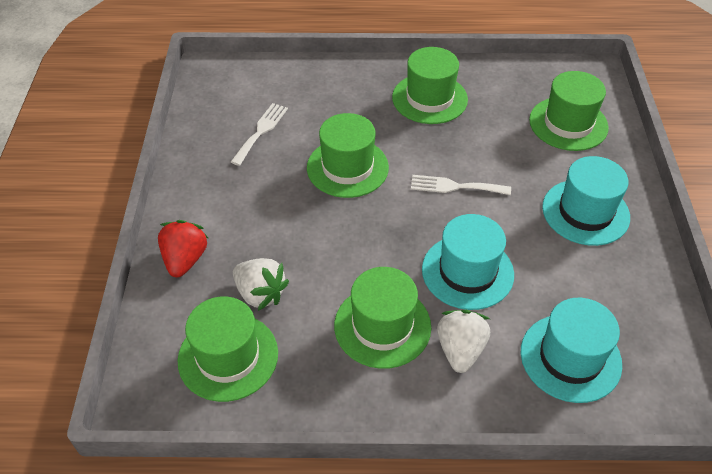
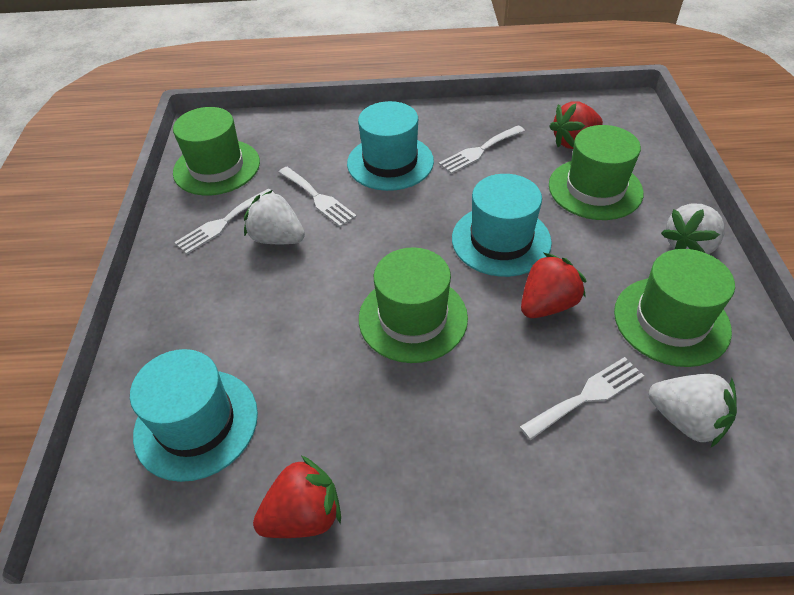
green hat: [178,297,278,402] [307,113,389,198] [334,267,431,369] [392,47,468,124] [529,71,609,151] = 5 -> [173,107,260,195] [359,247,468,363] [549,125,644,220] [614,249,735,367] = 4
red strawberry: [158,220,208,277] = 1 -> [253,455,341,538] [521,253,587,318] [549,101,603,149] = 3
white fork: [231,103,288,166] [411,175,511,195] = 2 -> [174,189,275,254] [278,167,357,227] [439,125,525,174] [520,357,644,440] = 4
white strawberry: [233,258,289,311] [437,310,490,373] = 2 -> [244,190,305,244] [648,374,737,447] [661,204,724,254] = 3

